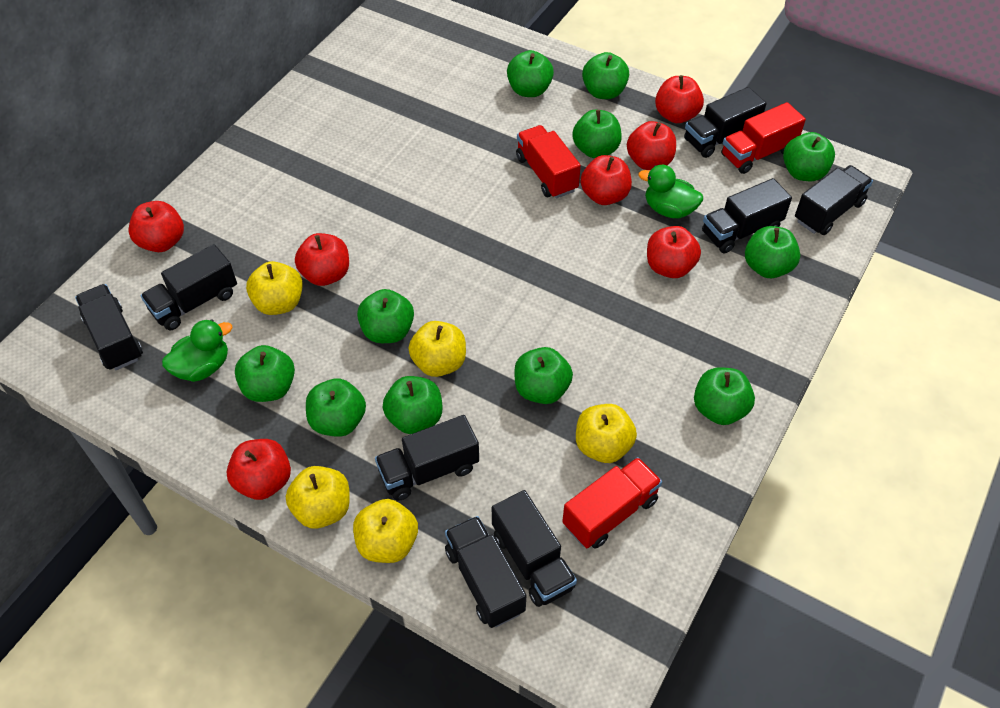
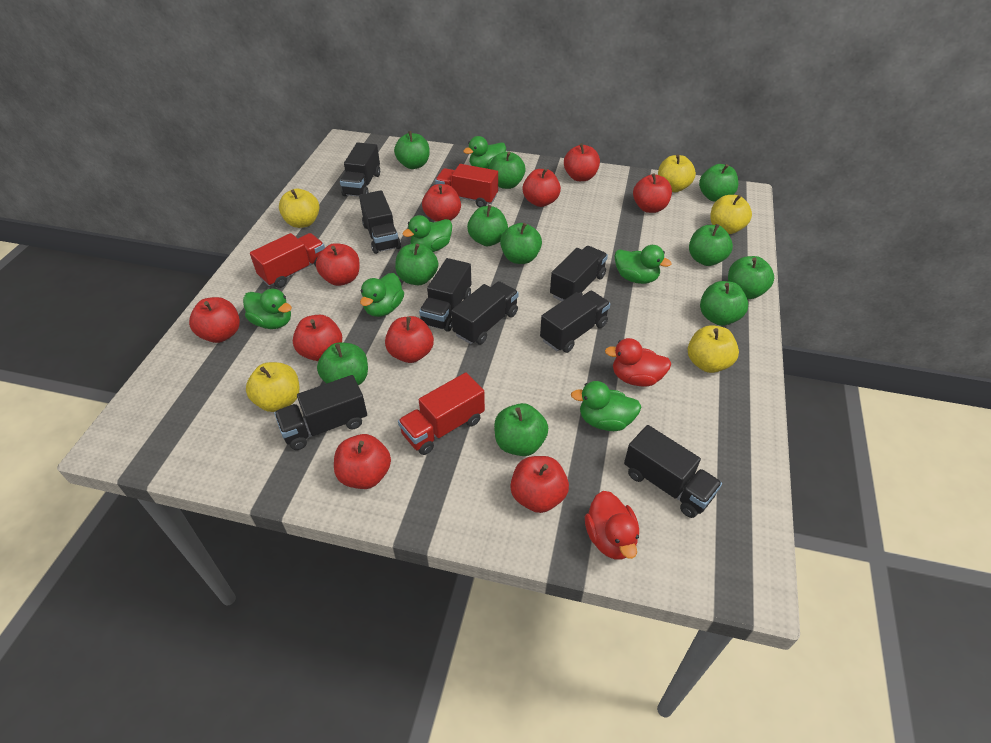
green duck: [162,319,233,382] [638,165,703,218] = 2 -> [243,289,292,329] [360,273,404,317] [402,215,452,252] [463,136,506,169] [571,381,642,431] [614,245,672,284] = 6
red apple: [128,201,184,252] [226,439,291,500] [295,233,349,286] [581,155,632,205] [627,121,676,170] [647,226,701,278] [655,75,704,123] = 7 -> [189,297,240,343] [293,315,342,361] [316,243,360,286] [334,434,391,489] [385,316,434,363] [422,184,461,222] [510,456,569,513] [523,168,561,207] [564,143,600,181] [633,173,672,213] = 10
red duck: none = 0 -> [585,491,639,560] [605,338,672,387] = 2

